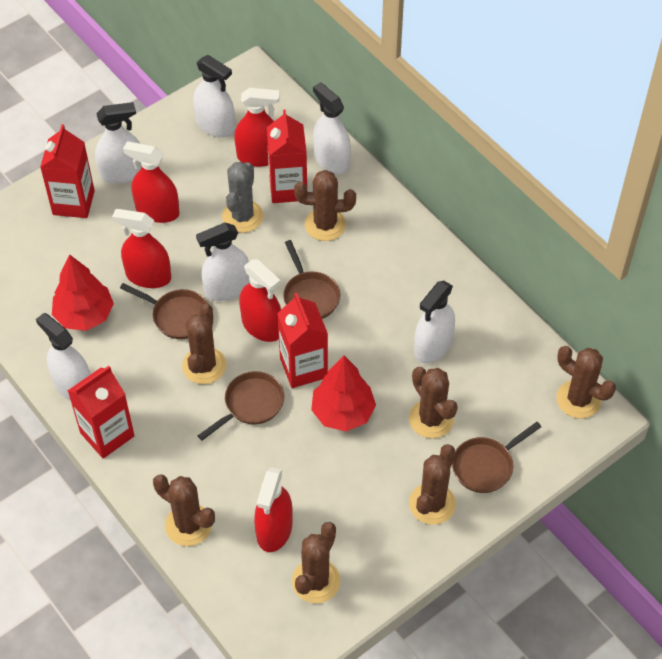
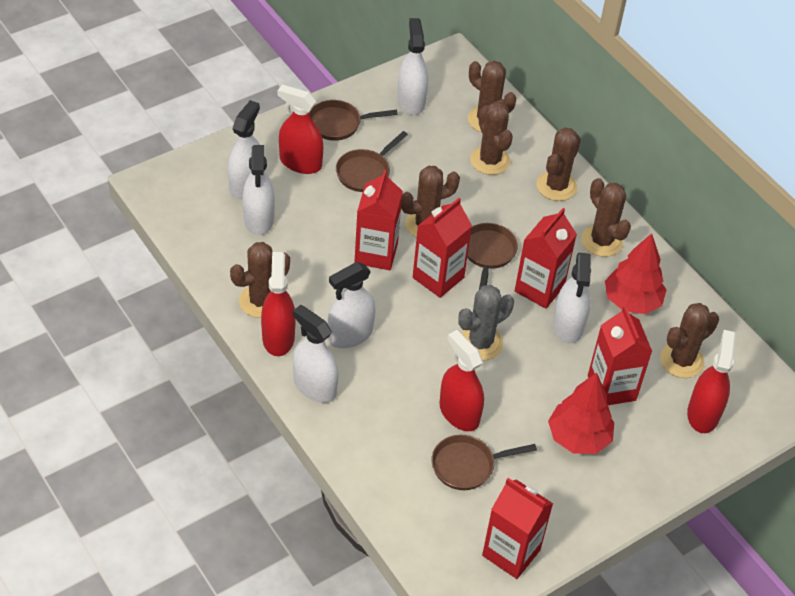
red carton: [40,124,95,218] [68,366,135,458] [267,110,307,203] [277,293,328,388] = 4 -> [354,170,403,270] [413,198,472,298] [482,478,553,579] [515,208,577,309] [588,306,652,405] = 5
red spray bottle: [112,209,171,288] [123,141,180,223] [234,88,280,167] [239,259,281,342] [254,467,293,552] = 5 -> [261,252,296,356] [277,85,323,174] [440,330,484,431] [687,330,736,433] = 4

